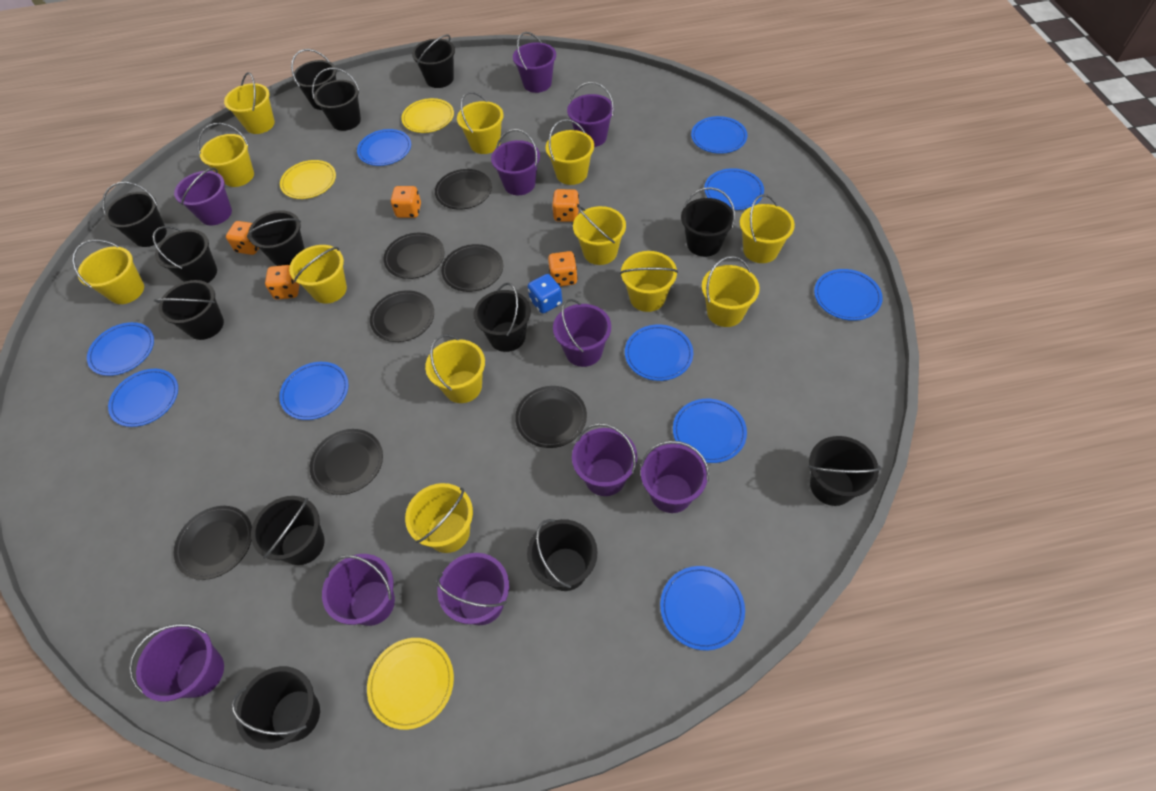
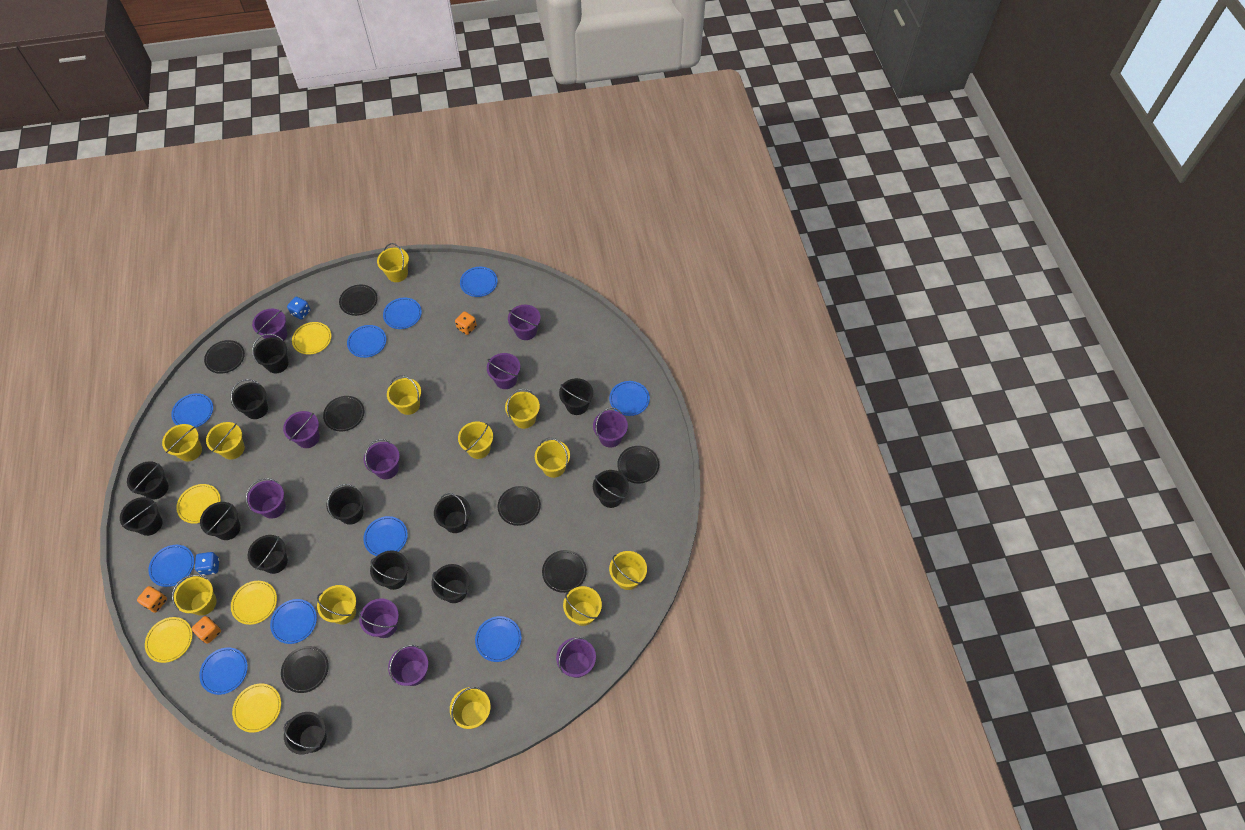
blue dice: [528,274,562,313] = 1 -> [195,552,219,575] [287,297,311,320] = 2
orange dice: [226,221,259,255] [265,265,300,300] [390,186,421,218] [548,251,578,286] [552,189,580,222] = 5 -> [137,586,167,613] [192,616,221,644] [455,311,477,335] = 3
yellow plate: [280,160,336,199] [367,638,454,730] [401,98,454,133] = 3 -> [145,617,192,663] [176,484,221,524] [231,581,277,625] [232,684,281,733] [292,322,331,355] = 5

